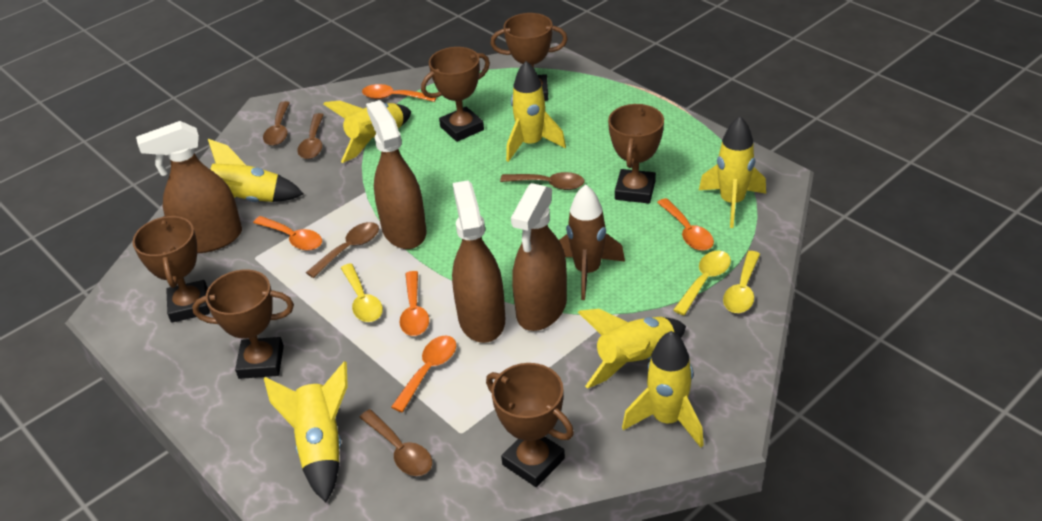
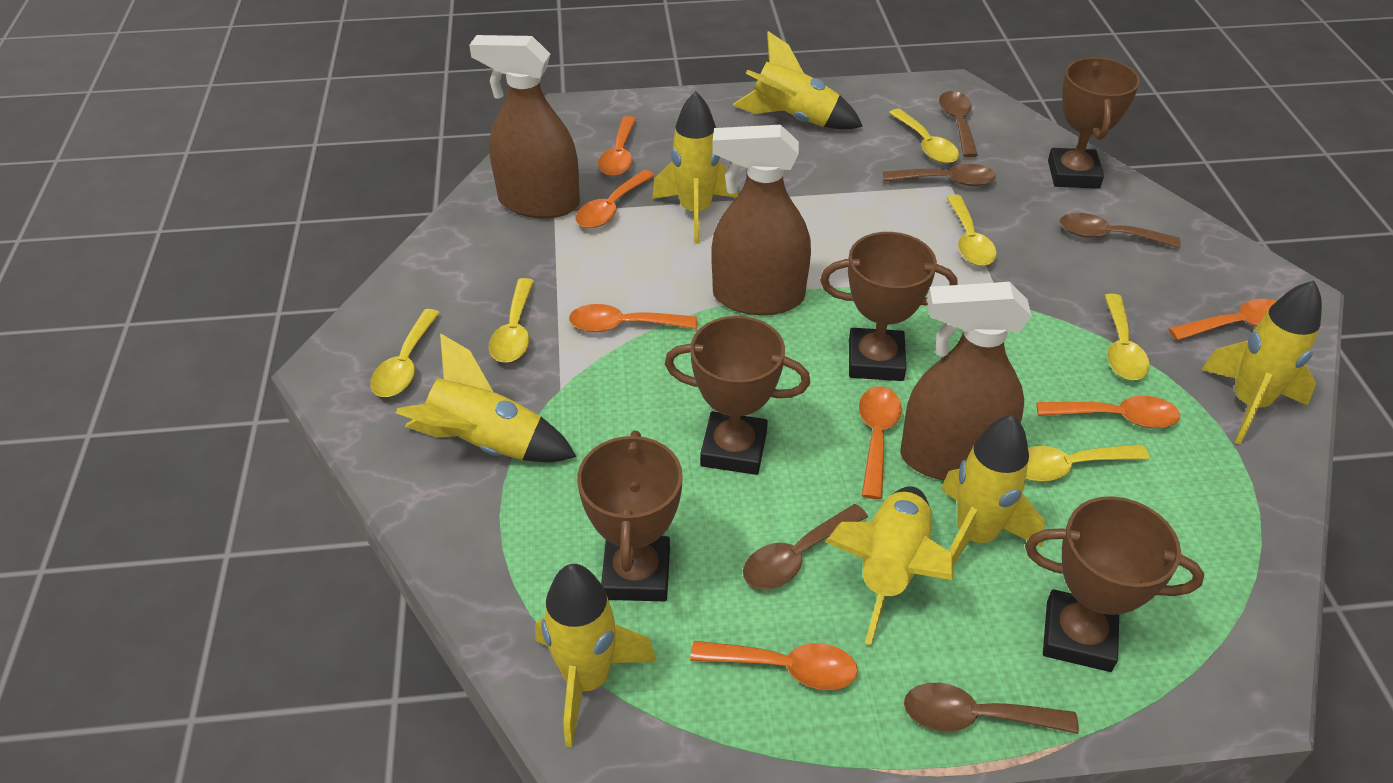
brown rocket: [559,184,625,300] = 1 -> none = 0
brown spray bottle: [136,121,242,253] [366,100,427,249] [452,180,505,343] [511,183,567,331] = 4 -> [469,35,580,218] [711,125,811,315] [900,282,1032,480] = 3
brown trophy: [132,216,210,323] [192,270,294,379] [421,47,490,142] [486,363,574,487] [490,13,568,101] [608,104,664,203] = 6 -> [577,431,683,601] [665,316,810,475] [820,232,957,381] [1025,496,1204,672] [1048,57,1140,189] = 5
orange spoon: [253,216,322,251] [362,84,437,102] [391,335,456,412] [399,271,429,336] [657,198,714,251] = 5 -> [569,304,697,332] [575,170,655,228] [598,116,636,176] [690,641,858,690] [859,386,902,499] [1036,396,1180,428] [1168,299,1276,340] = 7
yellow spoon: [341,263,383,322] [673,251,731,315] [723,251,760,313] = 3 -> [370,309,440,397] [488,278,534,363] [889,109,959,164] [946,195,997,266] [1026,444,1150,481] [1104,294,1150,380] = 6

